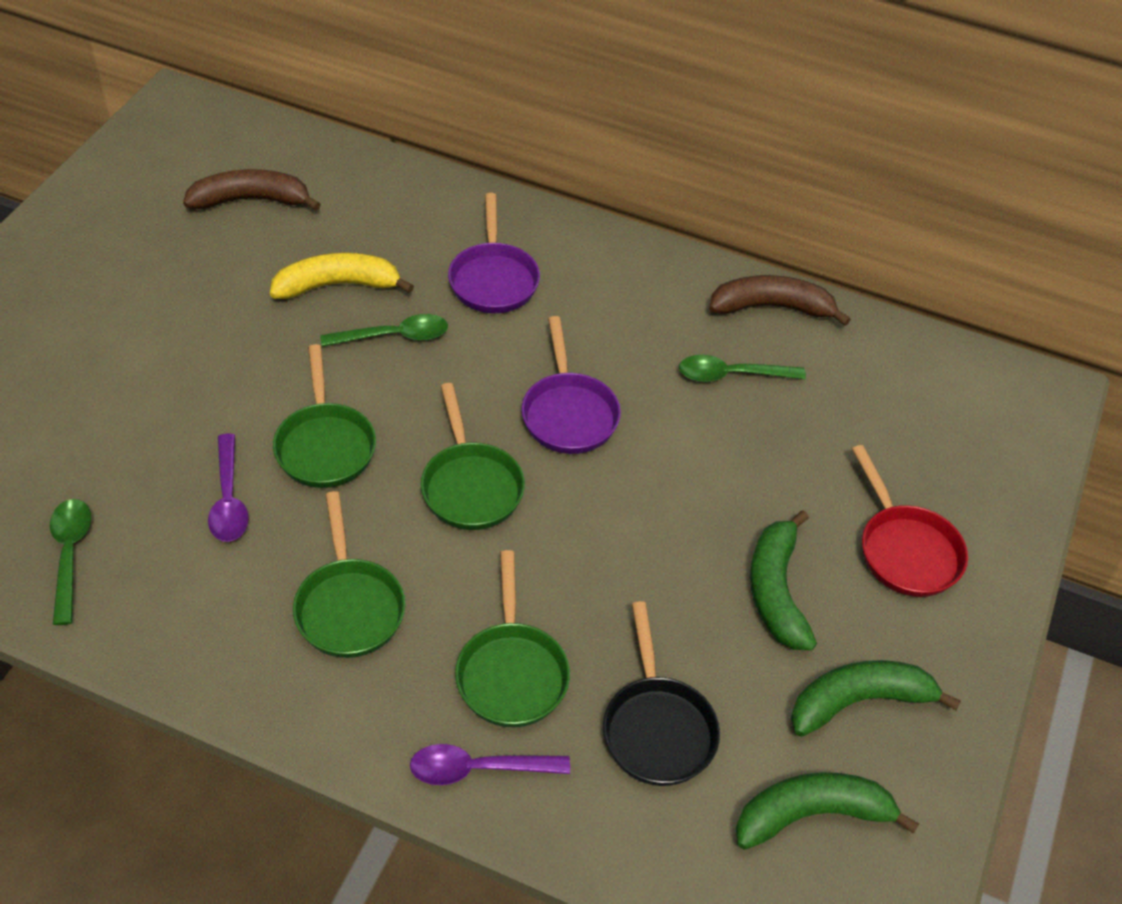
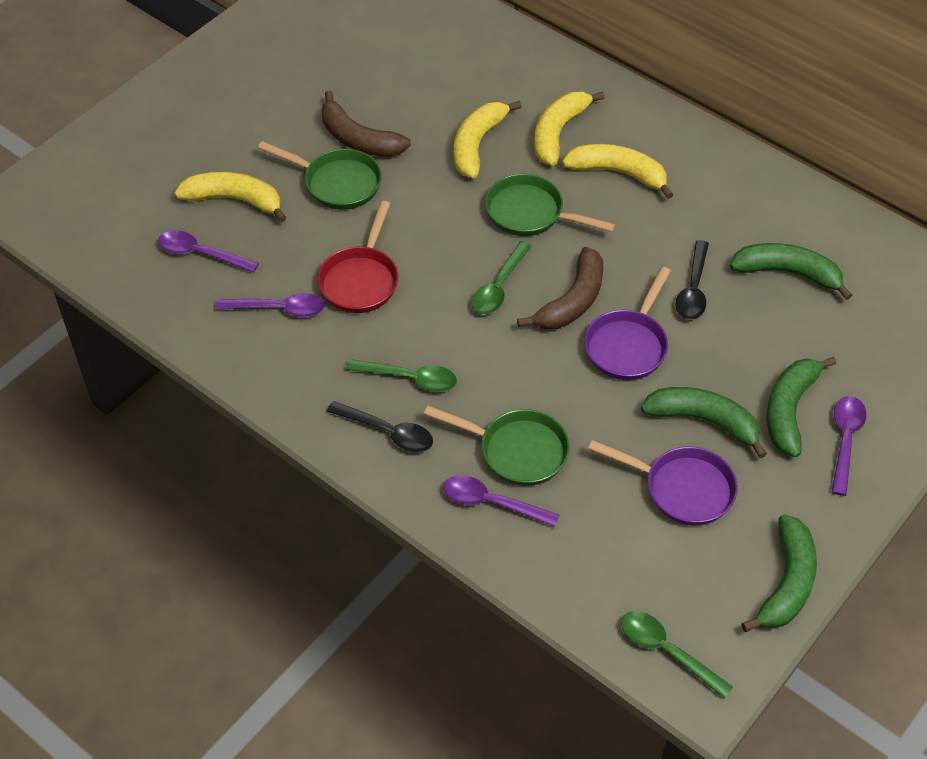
black pan: [603,601,720,786] = 1 -> none = 0
black spoon: none = 0 -> [327,401,433,452] [676,240,709,320] = 2
green banana: [736,772,919,850] [750,510,817,651] [791,660,961,737] = 3 -> [641,387,767,458] [730,243,852,300] [741,514,817,632] [767,356,836,457] = 4
green pan: [273,344,376,488] [293,491,406,658] [421,383,525,530] [455,550,570,727] = 4 -> [258,141,382,210] [424,406,570,486] [485,174,616,236] = 3
purple spoon: [208,433,249,542] [410,744,570,785] = 2 -> [158,230,259,273] [215,293,324,317] [443,475,559,527] [832,396,866,496] = 4
yellow banana: [270,252,414,299] = 1 -> [174,171,287,222] [454,101,521,179] [534,91,605,166] [562,144,673,199] = 4

